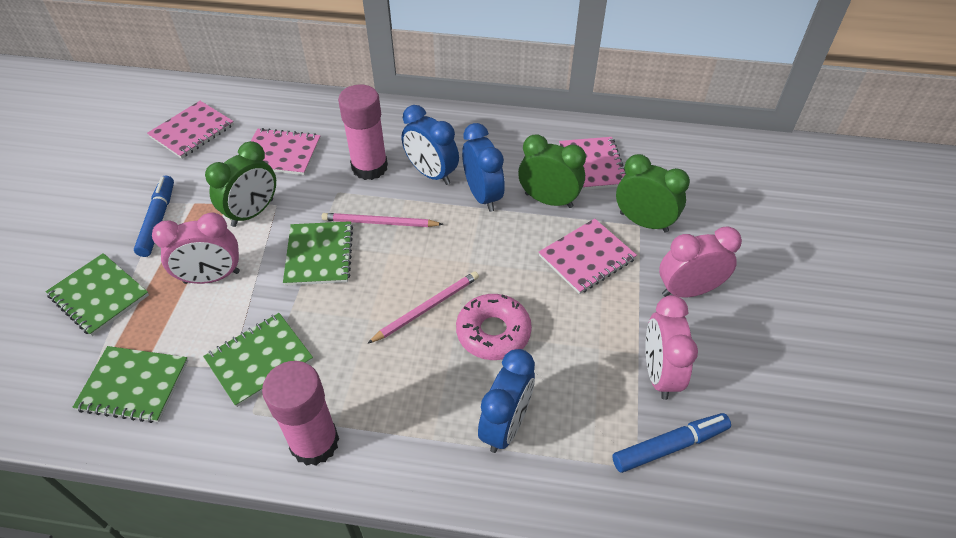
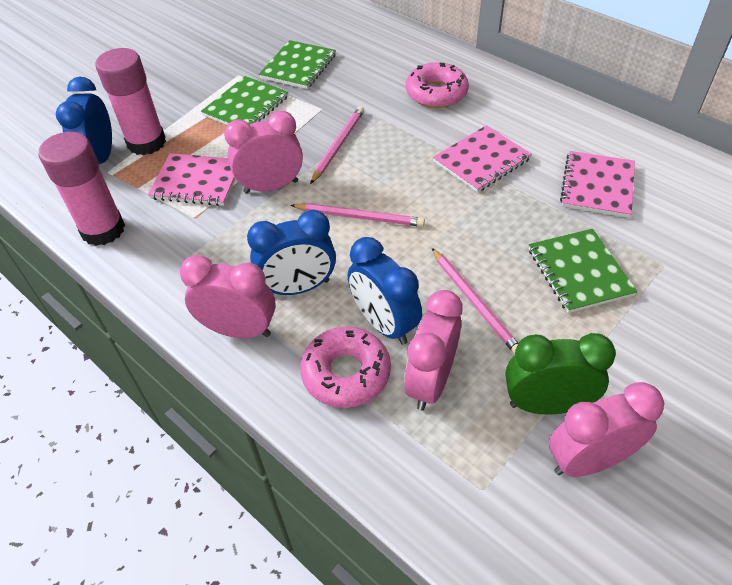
blue marker: [134,175,174,257] [612,413,731,473] = 2 -> none = 0
green clock: [205,141,276,227] [518,134,586,208] [616,154,690,233] = 3 -> [505,333,616,415] = 1
green notebook: [45,253,149,336] [72,346,188,423] [203,313,313,407] [283,221,353,286] = 4 -> [201,76,289,125] [259,40,336,89] [529,229,638,313] = 3
pink clock: [152,212,240,284] [645,295,698,400] [659,226,742,297] = 3 -> [180,255,276,338] [224,111,303,194] [404,290,463,410] [549,382,664,477] = 4
pink donut: [456,294,532,360] = 1 -> [300,327,391,408] [406,62,469,108] = 2
pink notebook: [147,101,234,159] [251,128,321,175] [539,218,637,294] [559,137,626,190] = 4 -> [148,153,235,206] [433,125,532,193] [560,151,635,218] = 3
pink pencil: [322,213,443,227] [367,271,479,344] = 2 -> [291,203,425,227] [310,106,364,184] [432,248,518,355] = 3

